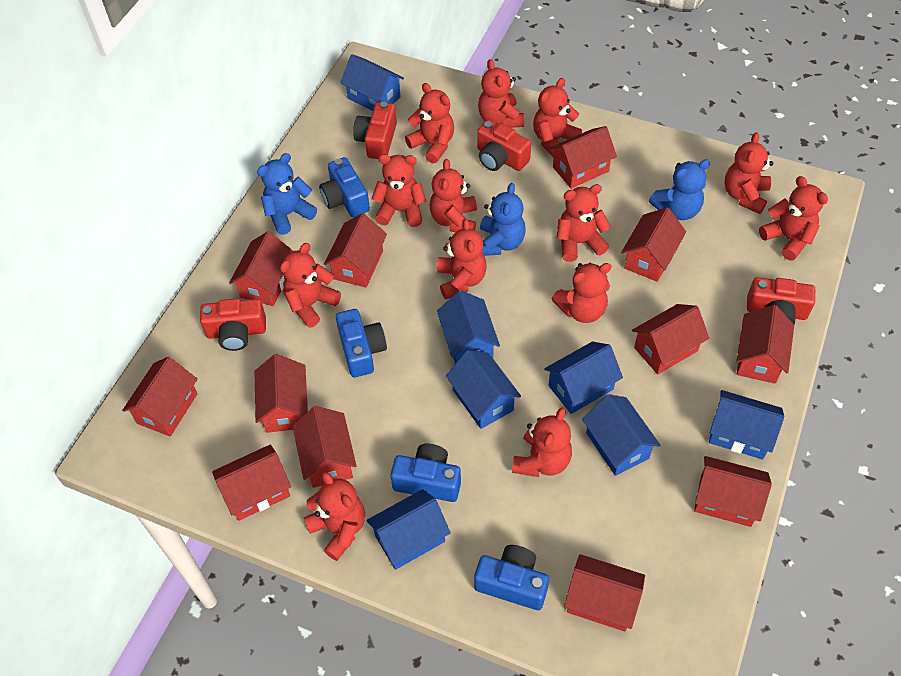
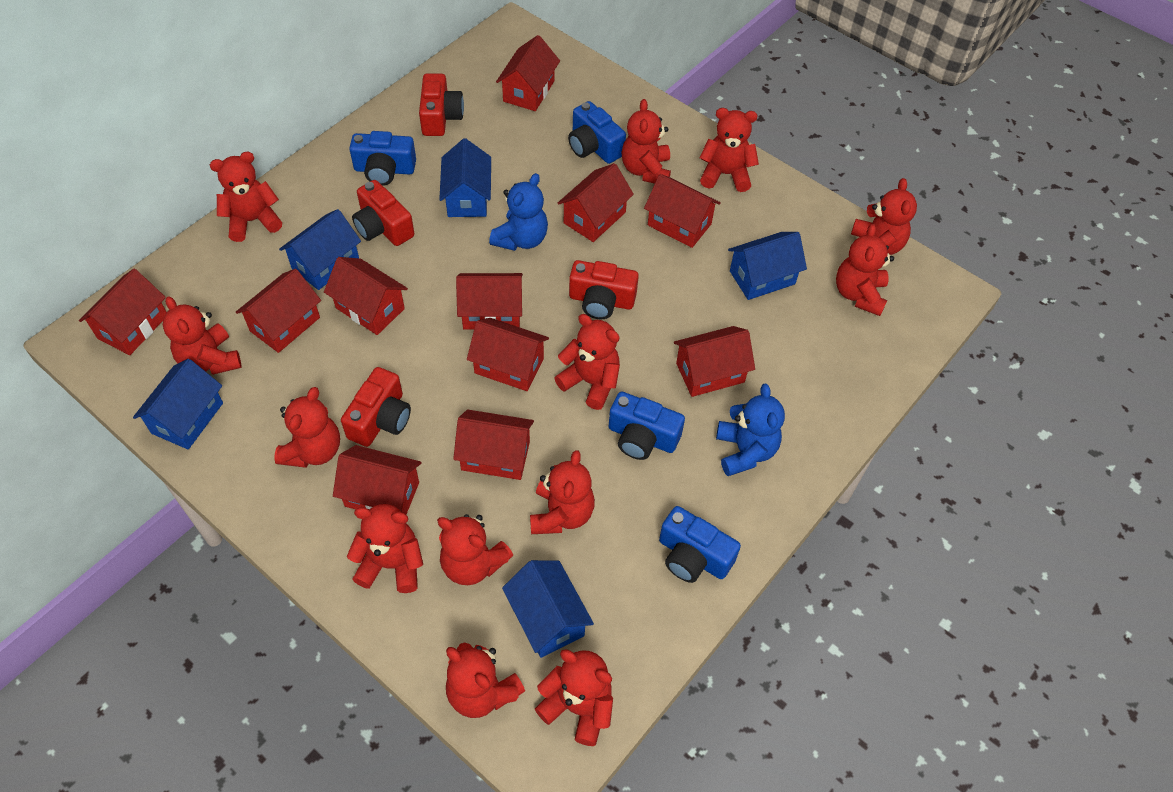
blue house: [340,54,404,111] [366,489,451,570] [437,290,500,364] [446,350,521,429] [544,341,623,414] [582,394,660,476] [709,390,784,460] = 7 -> [133,359,223,449] [279,209,361,290] [439,138,491,217] [502,560,594,658] [728,232,807,300] = 5
blue teddy bear: [257,153,317,235] [480,183,525,256] [649,159,710,220] = 3 -> [489,173,548,251] [716,384,785,476] = 2
red house: [122,357,198,436] [212,444,291,521] [229,231,293,306] [254,354,308,433] [293,406,357,488] [324,213,387,287] [549,126,617,189] [564,554,645,632] [621,207,686,282] [632,304,709,374] [694,456,772,527] [736,305,794,384] = 12 -> [79,269,167,355] [236,269,321,353] [324,257,408,335] [333,445,422,515] [453,410,534,480] [456,273,523,329] [467,318,549,391] [496,35,560,111] [558,163,634,242] [644,174,721,248] [674,326,755,397] = 11

